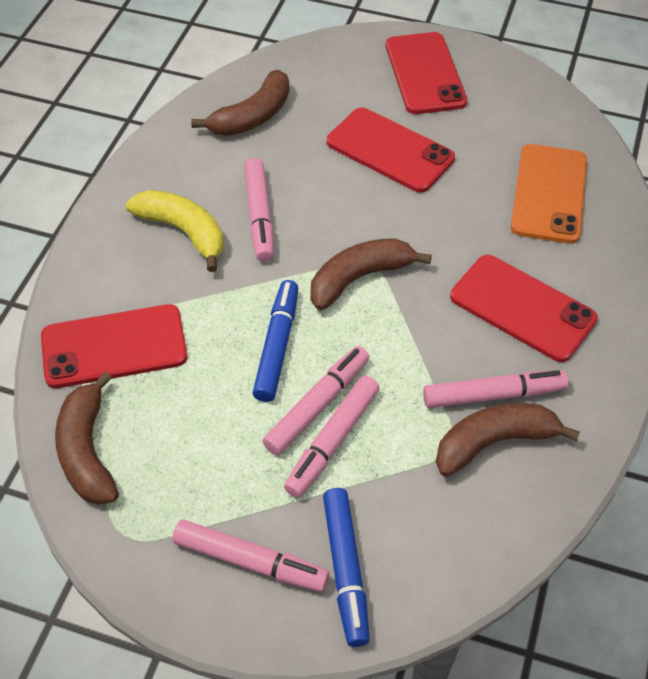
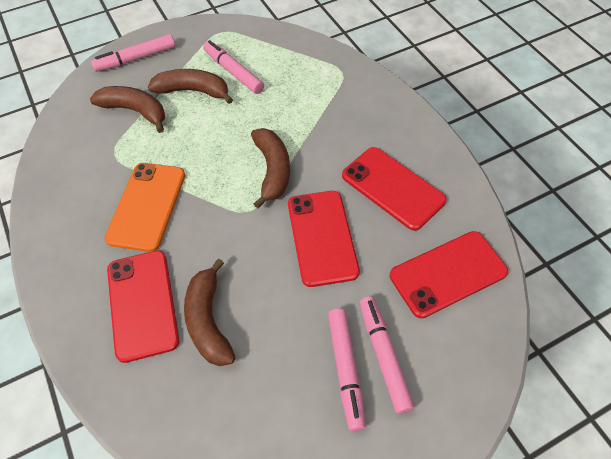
blue marker: [252,280,298,402] [323,488,370,647] = 2 -> none = 0
pink marker: [172,520,329,592] [244,158,274,262] [263,346,369,456] [284,375,379,498] [423,370,569,408] = 5 -> [91,34,175,72] [203,40,264,94] [328,308,366,431] [360,296,415,414] = 4
yellow banana: [126,190,224,272] = 1 -> none = 0

